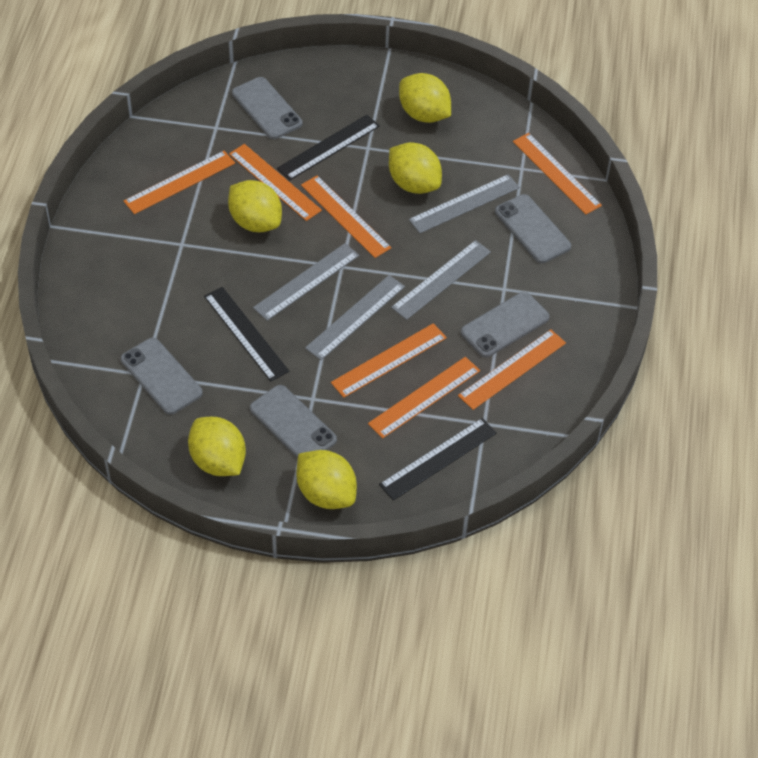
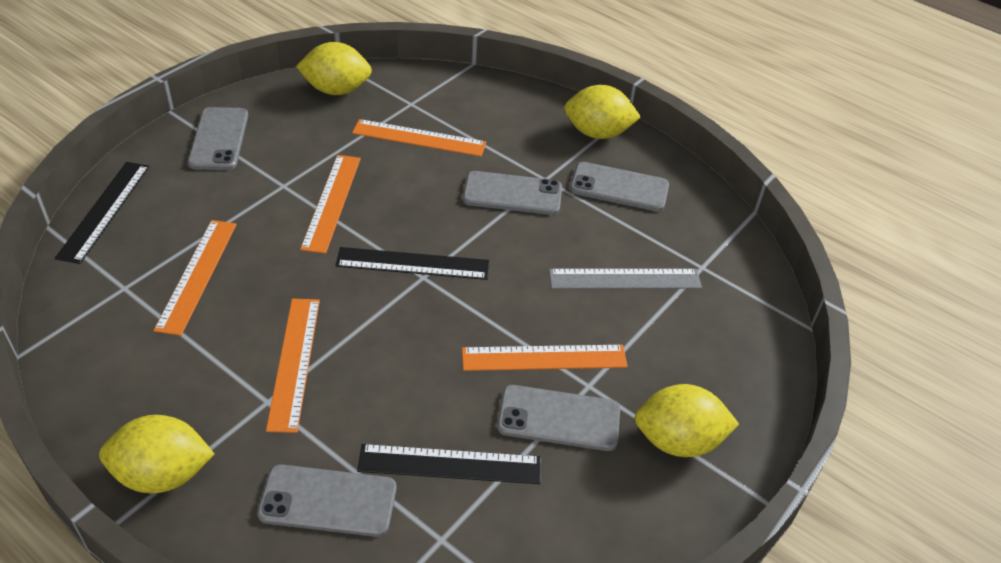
grey ruler: [253,243,359,321] [305,275,405,360] [391,240,491,320] [409,174,520,233] = 4 -> [549,269,702,289] = 1
orange ruler: [124,151,235,214] [229,144,322,221] [301,175,391,258] [331,323,447,398] [368,357,480,439] [458,329,566,410] [513,133,602,214] = 7 -> [154,220,237,336] [266,299,320,433] [300,155,361,254] [352,119,486,157] [462,345,628,371] = 5
yellow lemon: [188,417,246,476] [228,180,282,232] [296,450,357,509] [389,142,442,194] [399,73,451,123] = 5 -> [99,415,214,493] [296,42,372,95] [564,85,641,139] [634,384,739,457] = 4

